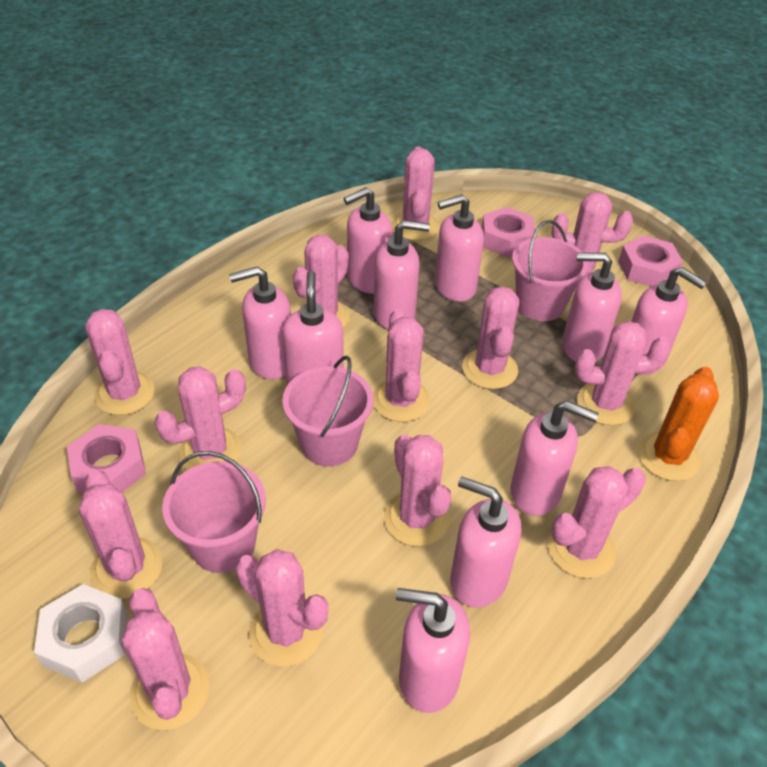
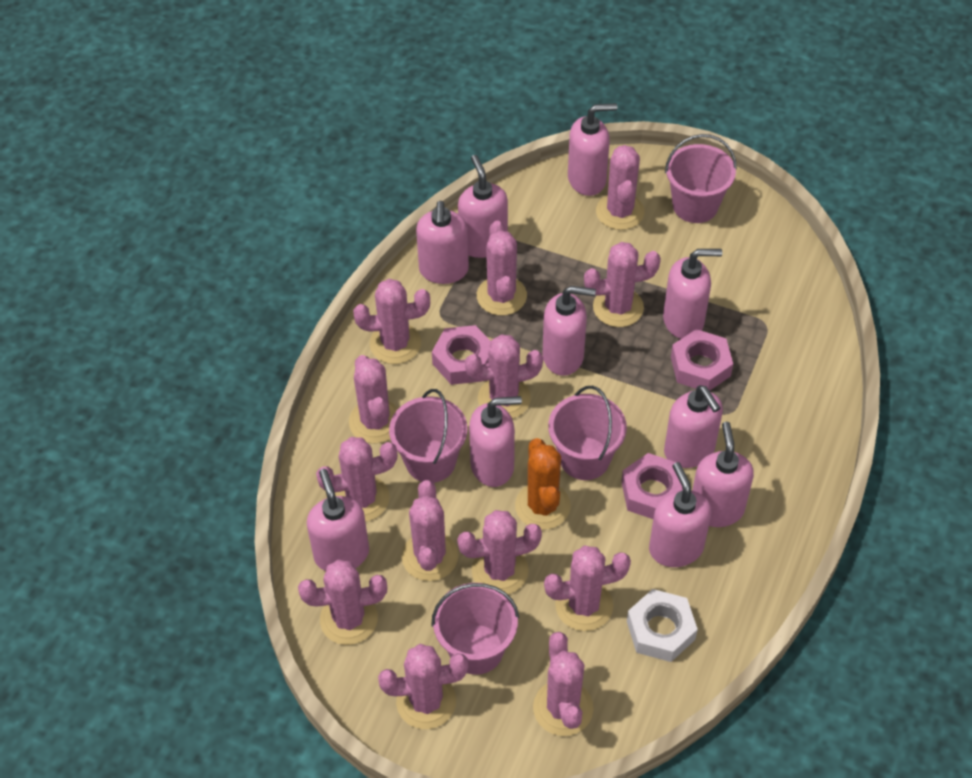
pink bucket: [162,451,266,573] [282,355,373,466] [512,220,589,321] = 3 -> [389,389,468,483] [431,583,519,675] [548,386,627,480] [665,134,737,223] = 4

